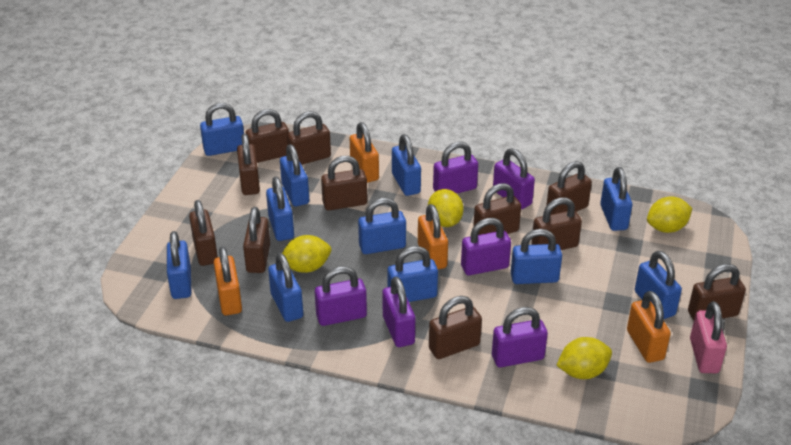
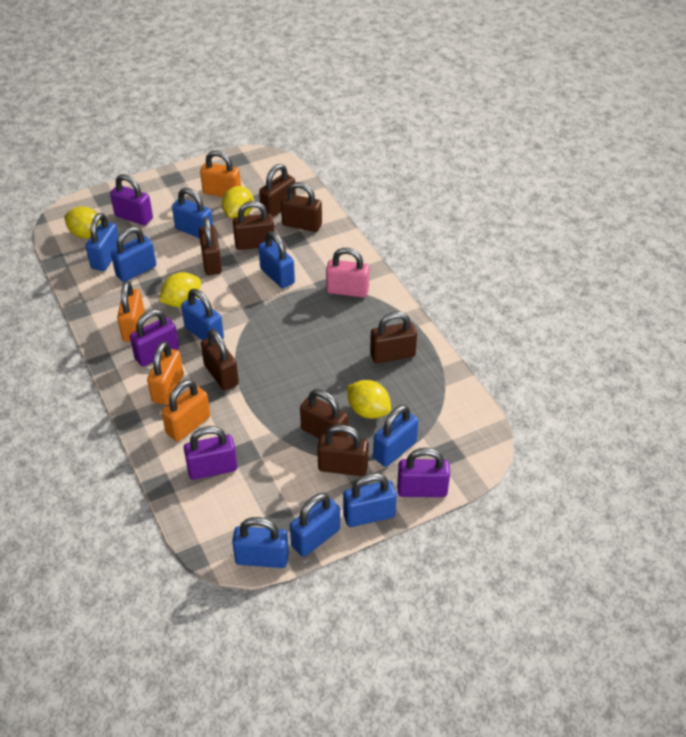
blue padlock: [167,231,192,299] [200,103,244,156] [266,177,294,241] [268,253,303,322] [280,144,309,206] [358,198,406,254] [387,246,438,302] [392,134,421,196] [511,229,562,284] [600,167,632,231] [635,251,682,319] = 11 -> [86,213,118,271] [111,227,156,282] [172,188,213,238] [181,289,224,340] [232,517,289,568] [258,231,295,288] [290,493,340,557] [343,473,397,527] [373,405,419,467] = 9
brown padlock: [189,200,218,266] [237,134,260,195] [243,207,270,273] [246,109,289,163] [287,111,331,165] [321,156,367,210] [429,296,482,359] [473,183,521,235] [531,197,582,250] [546,161,592,215] [688,264,746,320] = 11 -> [199,217,222,275] [201,329,239,391] [233,201,275,250] [259,164,296,217] [281,182,322,232] [300,389,348,438] [317,425,369,476] [370,312,417,363] = 8
purple padlock: [315,266,367,326] [382,277,415,347] [433,142,478,194] [461,218,511,275] [492,307,548,367] [493,148,535,209] = 6 -> [110,174,153,226] [130,309,179,367] [184,426,237,480] [397,448,450,497] = 4

